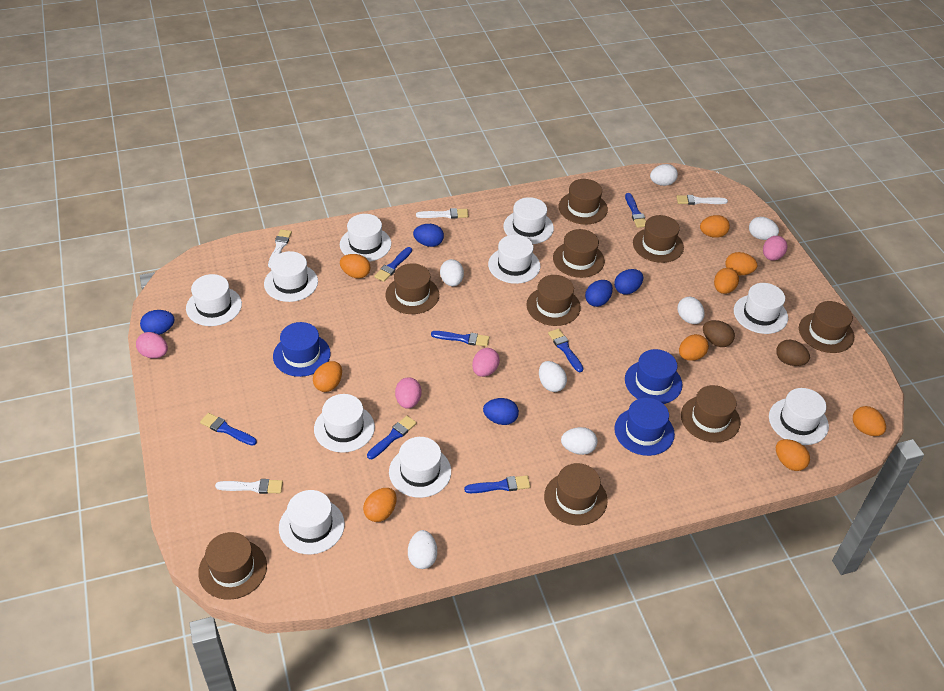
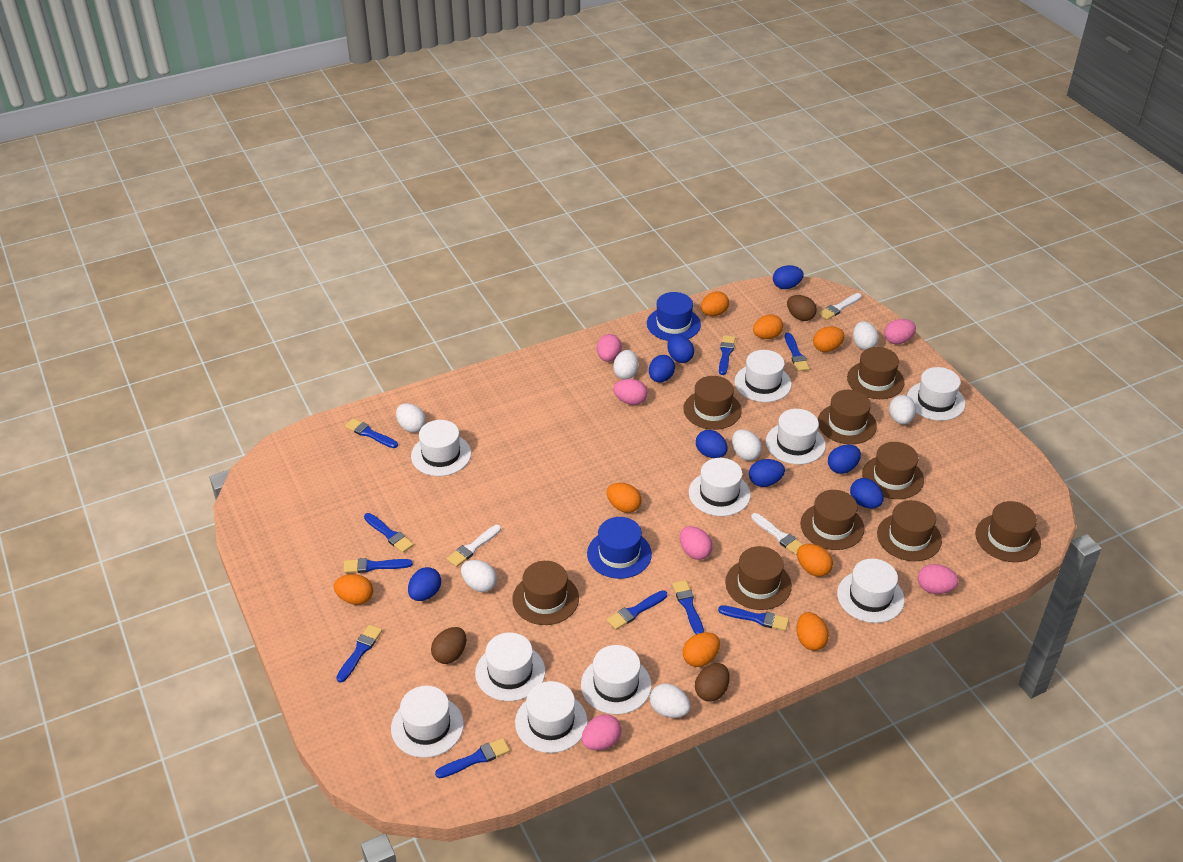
blue brush: [200,413,257,446] [367,416,417,459] [374,247,412,282] [431,331,489,347] [464,475,530,493] [548,329,584,372] [625,193,646,228] = 7 -> [336,624,382,683] [344,558,413,573] [345,418,398,448] [364,513,414,553] [435,738,510,779] [607,590,667,630] [672,580,704,635] [718,605,789,631] [719,335,735,375] [785,333,810,371] = 10
blue egg: [140,310,175,335] [413,224,444,247] [483,398,519,425] [585,280,613,307] [614,269,643,295] = 5 -> [408,567,441,601] [649,355,675,382] [667,334,694,363] [696,430,728,458] [749,459,785,487] [773,265,804,289] [828,445,861,474] [850,478,884,508] = 8
blue hat: [273,322,331,377] [614,398,675,456] [625,349,682,404] = 3 -> [587,517,652,579] [647,292,701,341] = 2
brown egg: [703,320,735,347] [776,340,810,366] = 2 -> [431,627,466,664] [695,663,730,701] [787,295,817,321] = 3
orange egg: [313,361,342,392] [340,254,370,279] [363,488,397,522] [679,334,709,361] [700,215,730,238] [714,268,739,294] [725,252,757,275] [776,439,810,471] [853,406,886,436] = 9 -> [334,574,373,605] [607,483,642,513] [683,632,720,667] [701,291,729,316] [753,314,783,339] [797,544,833,577] [797,612,829,651] [813,327,845,352] = 8
pink egg: [136,332,168,358] [395,377,422,409] [472,348,500,377] [763,236,787,260] = 4 -> [582,714,621,750] [597,334,622,362] [613,379,647,405] [680,526,713,560] [884,319,916,344] [918,564,959,594] = 6
white brush: [215,479,283,494] [268,229,292,268] [416,208,468,219] [676,195,728,205] = 4 -> [447,525,501,567] [751,513,803,555] [819,293,862,320] = 3

